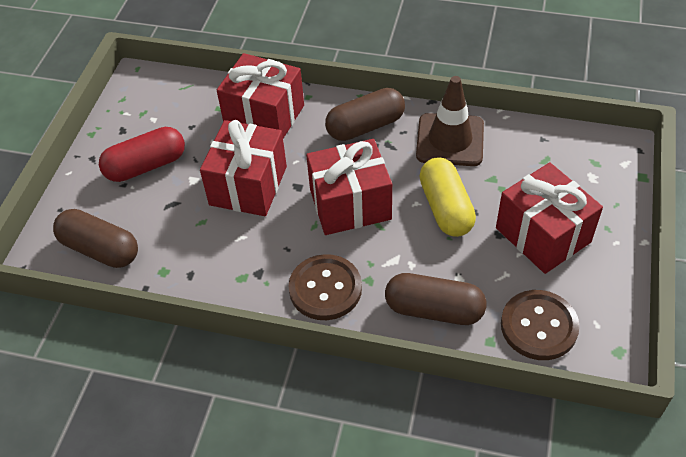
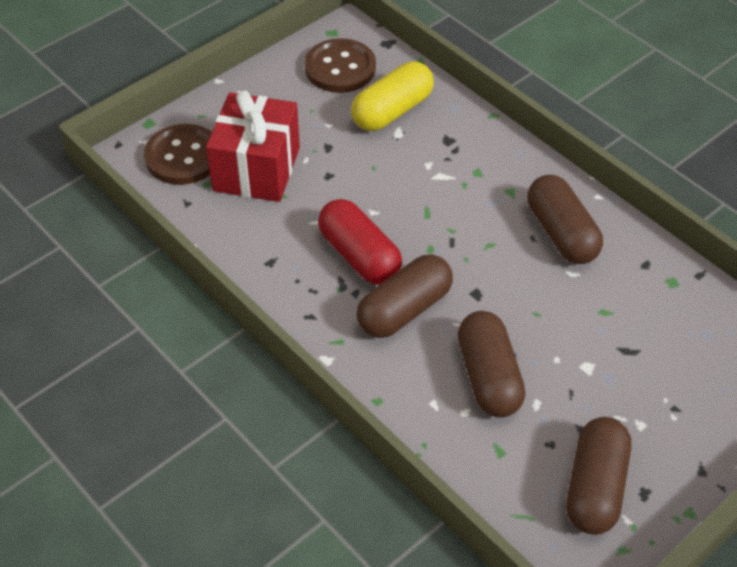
brown capsule: [53,209,138,268] [325,88,405,141] [385,273,486,325] = 3 -> [357,254,453,338] [458,311,525,418] [527,175,603,264] [566,417,631,535] = 4
brown traffic cone: [416,76,484,166] = 1 -> none = 0
red gift: [200,120,287,216] [217,53,304,139] [306,139,392,235] [496,163,603,274] = 4 -> [206,90,300,202] = 1

